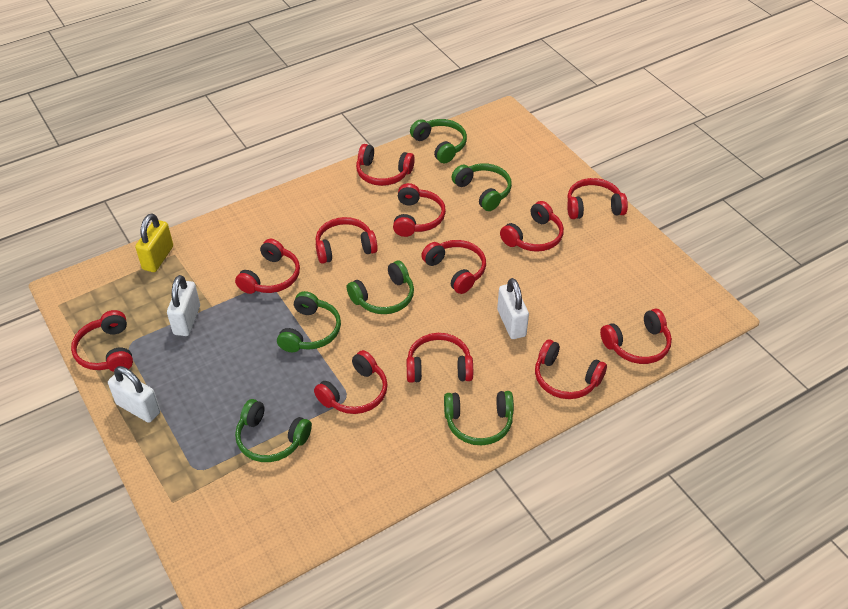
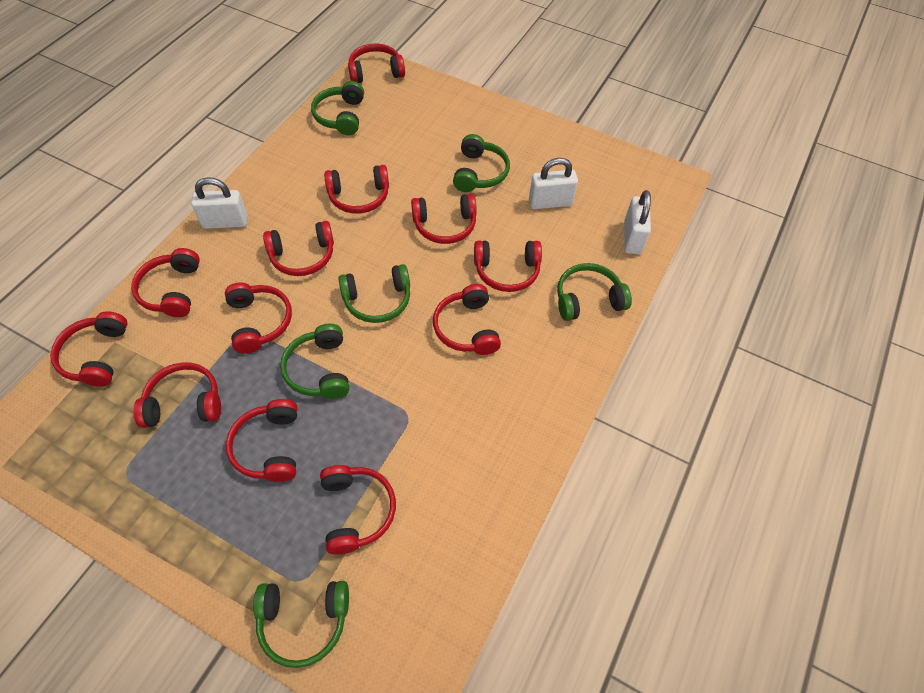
yellow padlock: [135,214,173,272] = 1 -> none = 0

